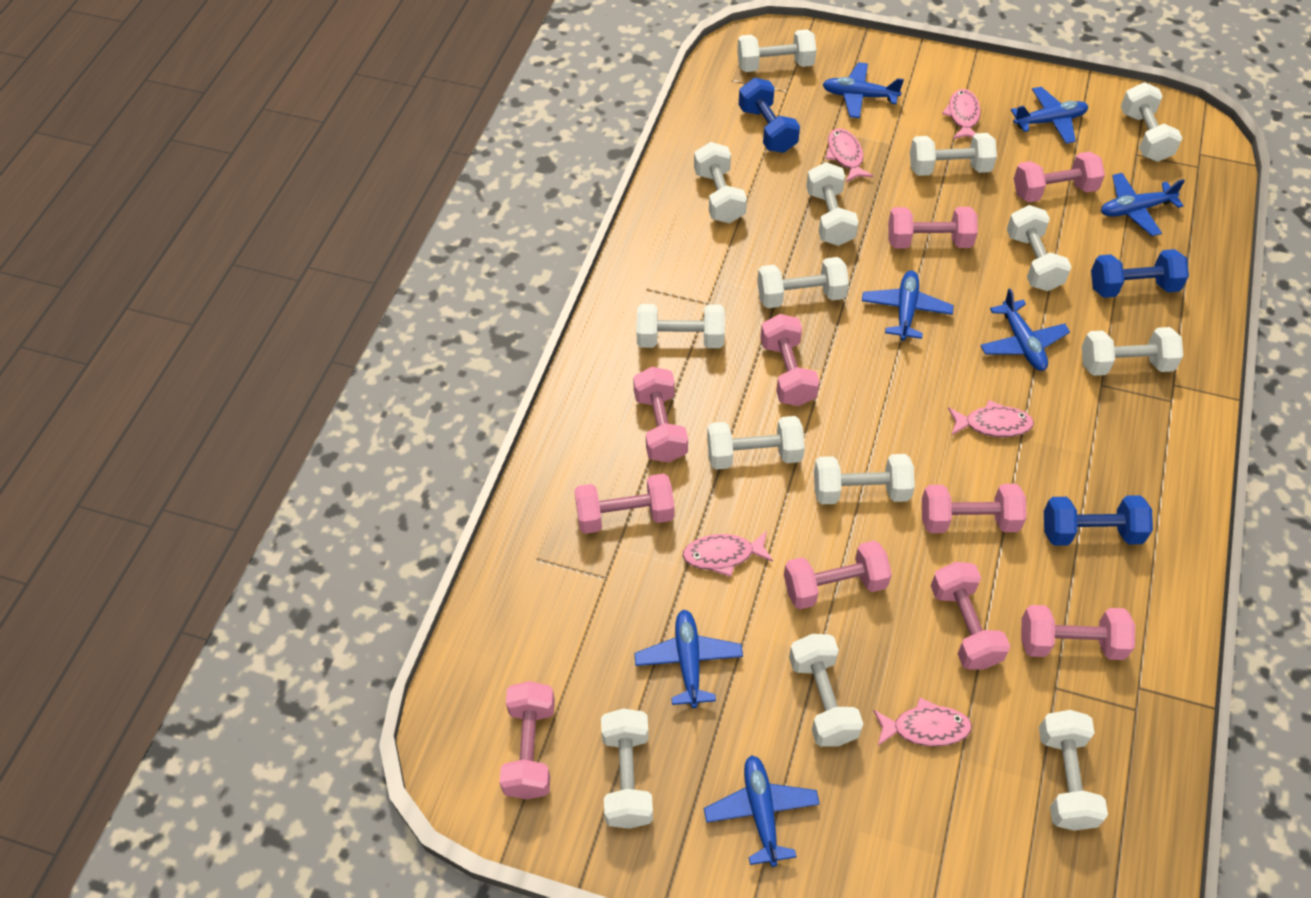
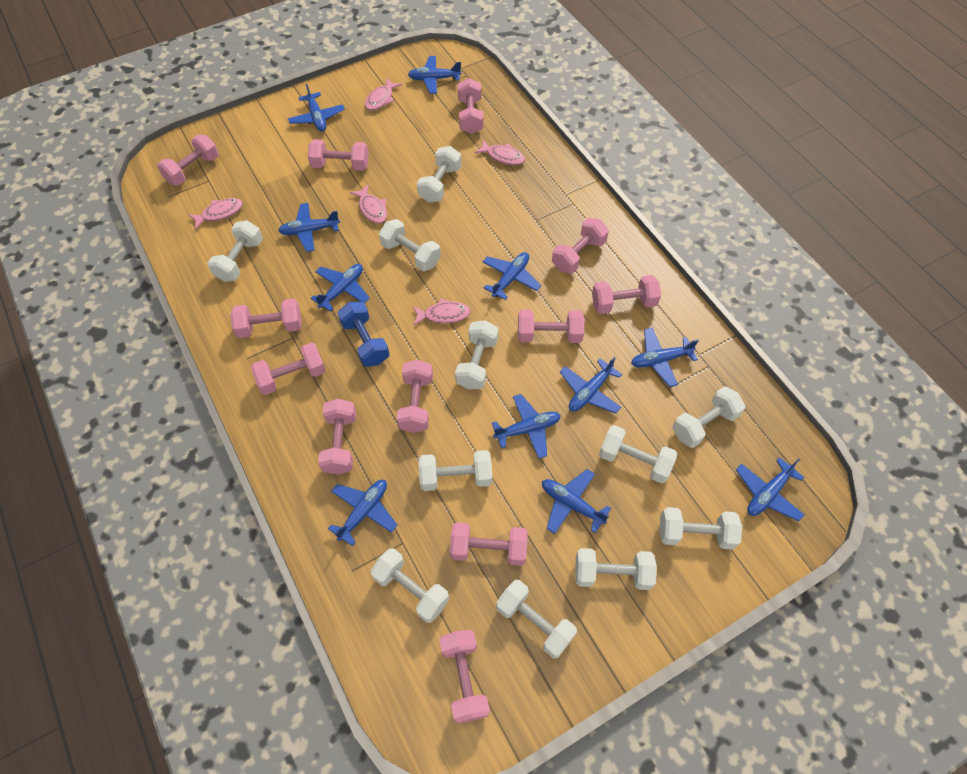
blue dumbbell: [739,78,800,153] [1044,495,1153,546] [1091,249,1189,298] = 3 -> [338,302,390,367] = 1
blue plane: [634,610,743,708] [704,755,820,867] [822,62,904,118] [862,270,954,340] [980,289,1070,371] [1011,87,1088,144] [1101,173,1185,236] = 7 -> [278,203,340,252] [288,84,345,132] [311,264,370,312] [328,480,397,546] [408,56,461,94] [483,252,541,300] [492,394,561,459] [542,469,611,534] [560,356,622,414] [631,328,699,387] [736,457,805,521] = 11
pink dumbbell: [500,681,555,800] [574,474,675,534] [633,367,688,462] [760,314,820,406] [784,540,892,609] [888,207,978,249] [922,484,1027,533] [931,562,1010,670] [1014,152,1105,202] [1021,605,1135,660] = 10 -> [157,135,219,186] [230,299,302,338] [251,342,326,395] [308,139,369,171] [318,399,356,475] [396,360,433,433] [440,630,490,724] [450,522,528,566] [458,78,483,134] [518,310,584,343] [552,218,609,274] [592,275,661,314] = 12
white dumbbell: [601,708,653,829] [637,304,725,348] [694,142,747,223] [707,416,805,470] [737,29,816,72] [757,257,849,308] [789,634,863,747] [806,162,859,246] [814,454,915,504] [910,133,997,176] [1007,205,1071,291] [1039,710,1108,831] [1082,327,1183,376] [1121,82,1182,162] = 14 -> [207,220,263,282] [371,548,449,623] [379,219,441,271] [417,146,461,203] [419,450,492,491] [455,320,499,390] [496,580,577,659] [575,548,657,590] [599,425,677,484] [659,507,742,550] [673,386,745,448] = 11

